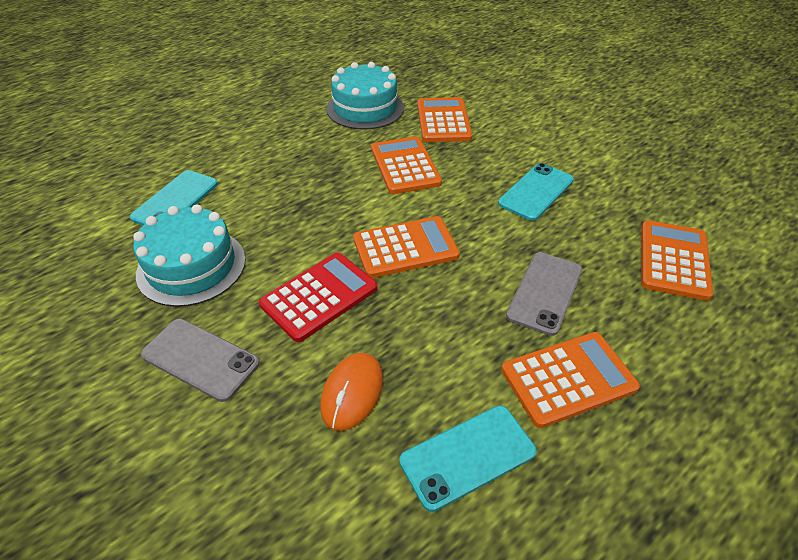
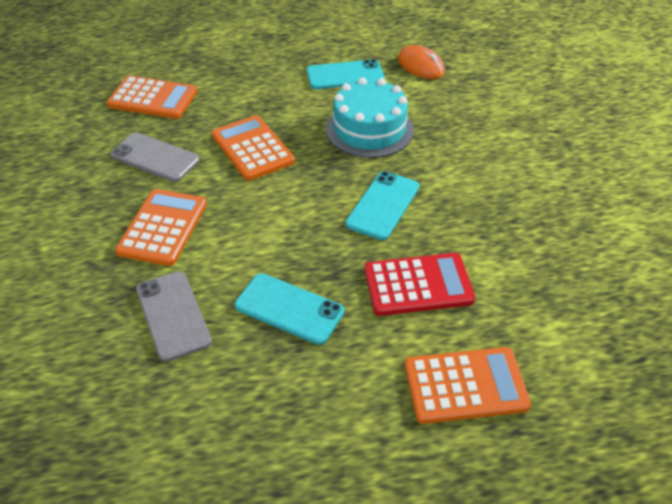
orange calculator: [353,216,460,278] [371,137,442,194] [418,97,472,142] [501,332,640,428] [641,220,713,301] = 5 -> [107,76,197,119] [115,189,207,266] [212,115,295,181] [405,347,531,424] = 4
turquoise cake: [133,204,246,307] [326,62,404,130] = 2 -> [326,77,414,158] = 1

